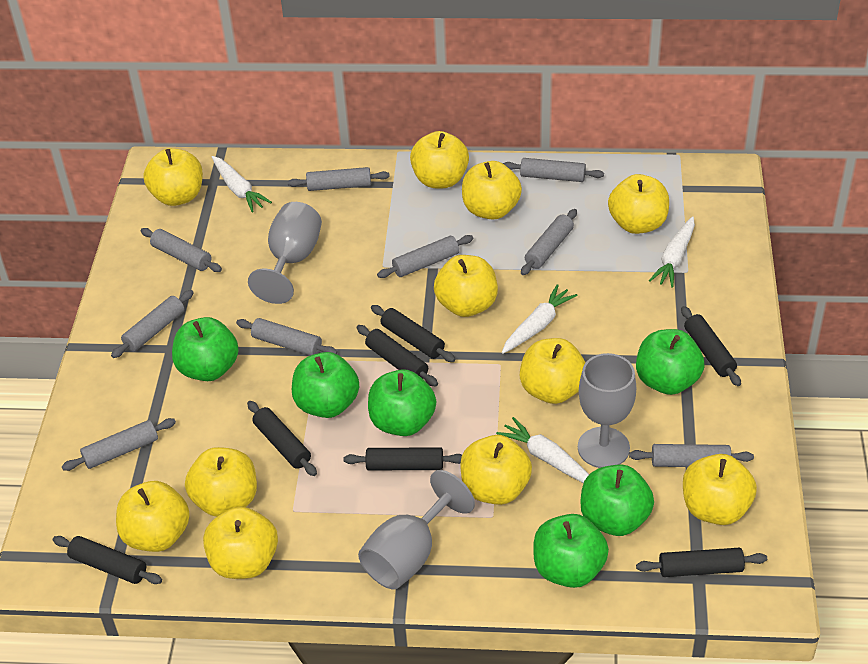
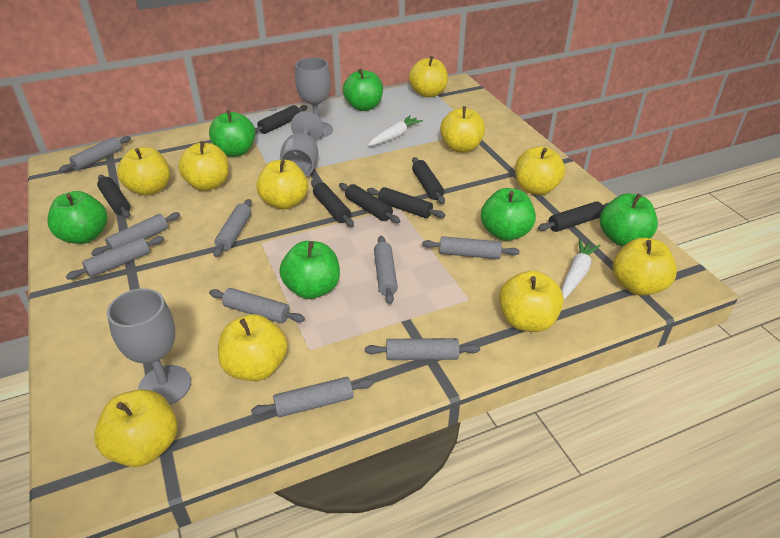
white carrot: [212,156,272,212] [496,417,589,483] [502,284,578,354] [649,216,695,288] = 4 -> [368,115,423,146] [562,239,601,299] = 2
yellow apple: [116,481,190,552] [143,148,203,206] [185,447,257,517] [203,507,278,579] [410,131,469,188] [434,255,498,317] [460,435,532,505] [462,161,522,220] [520,338,586,404] [608,174,669,234] [683,454,757,525] = 11 -> [94,390,177,467] [117,147,170,196] [178,141,229,191] [218,314,288,381] [256,160,308,210] [409,56,448,98] [440,106,485,152] [499,271,564,332] [515,147,565,195] [613,238,677,296] = 10

